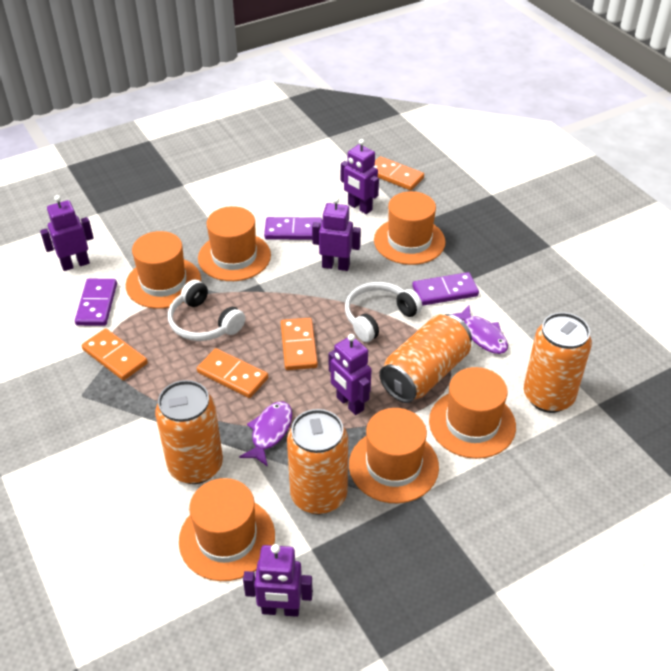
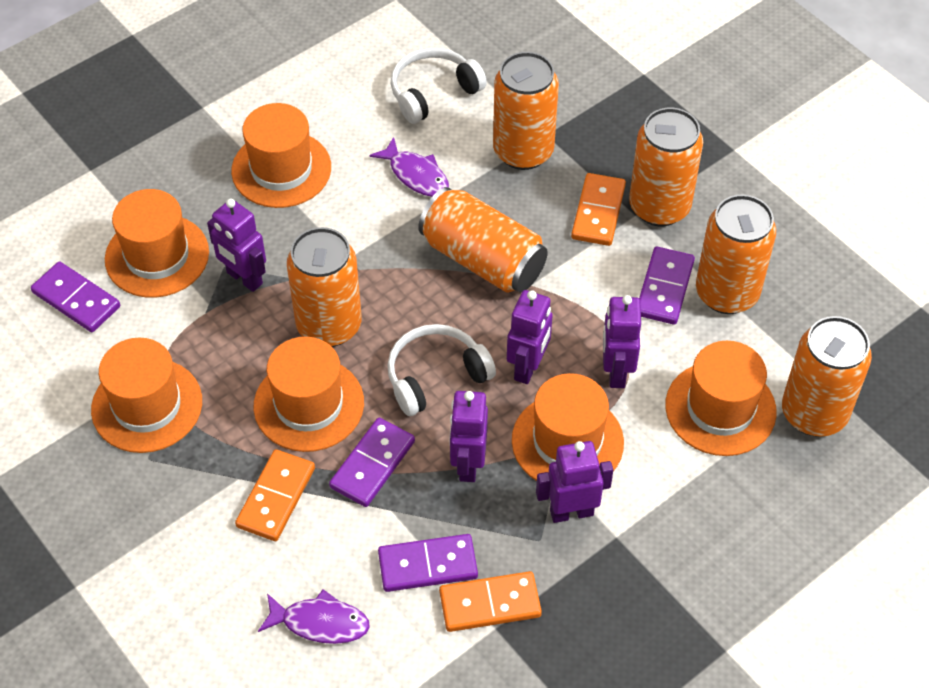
orange can: [155,380,223,484] [287,409,348,515] [379,314,472,403] [524,312,592,413] = 4 -> [287,227,362,347] [418,187,548,293] [493,52,559,170] [629,108,703,226] [696,195,776,314] [782,316,872,437] = 6
orange domino: [82,328,148,380] [197,348,268,398] [281,318,318,370] [374,156,424,190] = 4 -> [235,449,315,541] [439,571,542,632] [571,173,626,246] = 3
purple domino: [75,279,117,326] [264,217,322,240] [412,272,479,306] = 3 -> [31,261,120,332] [329,418,415,507] [378,534,478,592] [639,247,695,325] = 4

